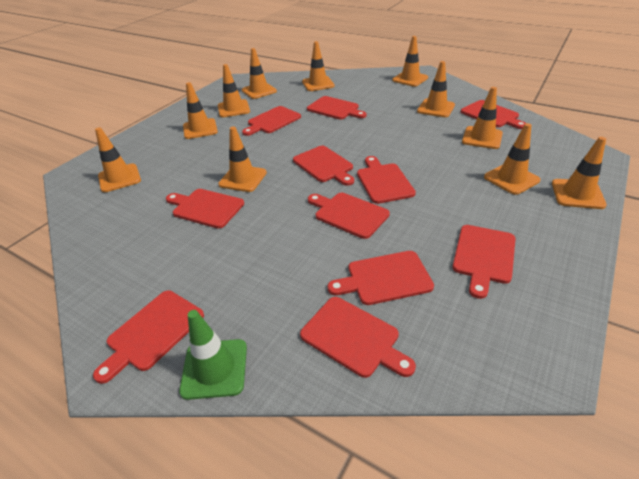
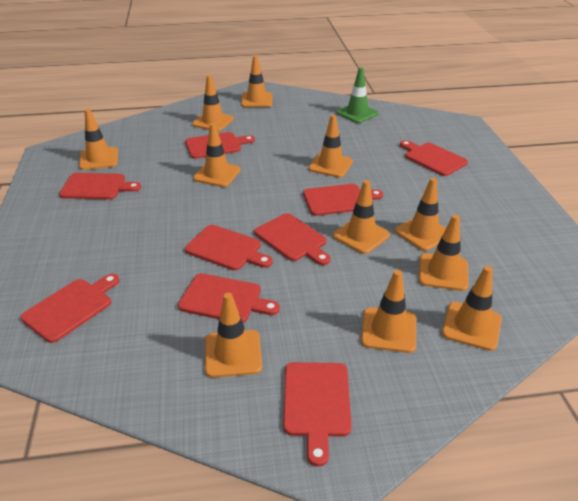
red cutting board: [93,290,204,384] [166,189,244,229] [242,106,301,136] [293,146,354,186] [300,297,416,378] [307,96,366,119] [308,193,390,239] [328,251,434,305] [357,156,416,204] [452,225,516,299] [461,100,526,129] = 11 -> [20,274,120,343] [59,173,141,199] [178,273,280,323] [185,132,255,159] [185,225,273,271] [254,213,331,265] [283,362,352,467] [303,184,383,216] [400,140,468,176] = 9

